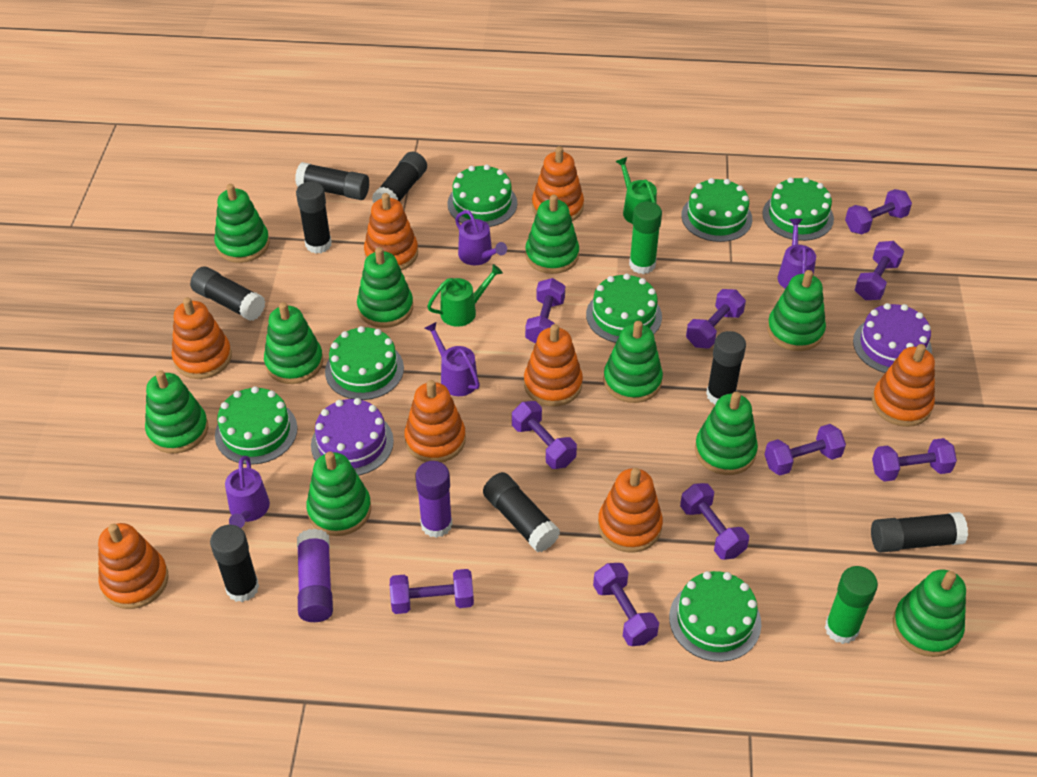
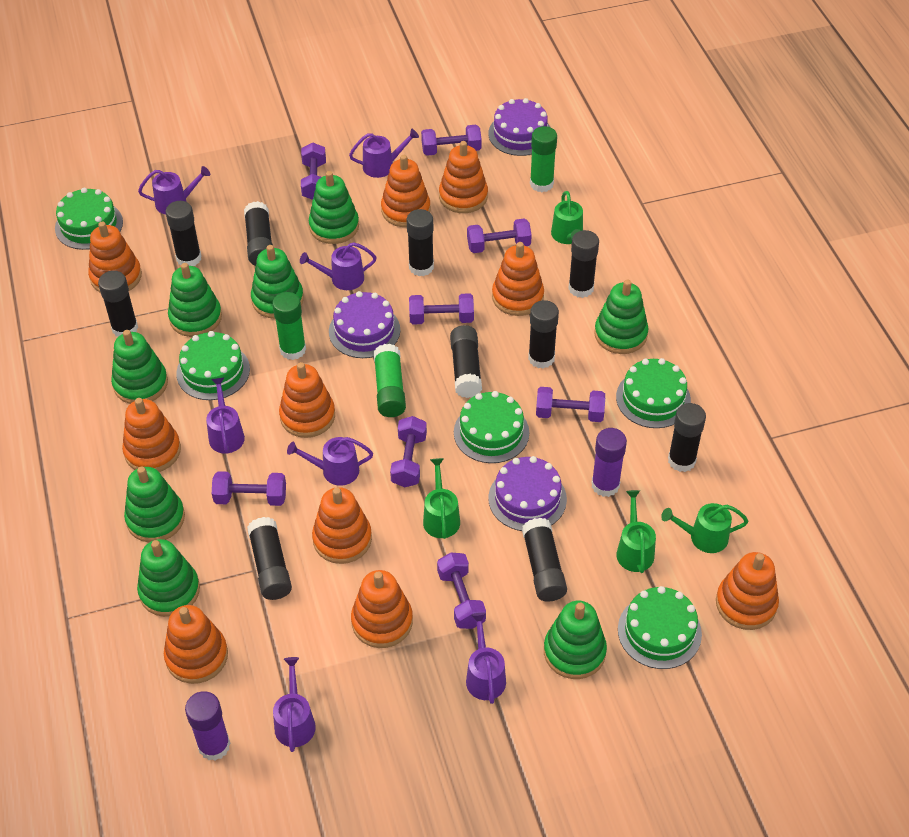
black glue stick: [190,266,266,321] [210,525,259,602] [295,162,369,200] [296,181,332,254] [372,152,427,203] [483,472,560,552] [706,331,746,405] [871,512,968,553] = 8 -> [98,271,138,337] [166,201,201,266] [244,201,273,266] [247,517,292,600] [406,209,434,276] [450,325,482,398] [522,518,567,602] [528,300,559,369] [568,230,599,298] [668,403,706,472] = 10
green cake: [215,386,297,465] [325,326,404,400] [447,165,517,227] [586,274,662,343] [669,571,761,662] [681,178,752,242] [762,177,834,241] = 7 -> [55,188,123,250] [176,331,250,400] [454,391,529,463] [616,358,691,428] [618,586,702,669] = 5
green glue stick: [629,202,662,274] [825,566,878,644] = 2 -> [272,292,306,360] [374,344,406,417] [530,126,557,192] = 3
green stacking toy: [145,370,208,454] [214,184,270,263] [264,302,323,384] [306,452,371,536] [357,247,413,328] [525,195,579,274] [604,321,663,403] [695,392,758,475] [767,270,826,351] [893,569,966,657] = 10 -> [111,330,168,404] [124,466,185,542] [137,539,200,617] [168,263,222,337] [251,245,304,319] [309,171,359,244] [544,601,607,679] [594,280,649,354] = 8
green watering can: [427,264,503,327] [616,157,657,224] = 2 -> [423,458,460,539] [551,191,583,244] [616,490,656,573] [661,503,748,553] = 4
orange stacking toy: [98,523,169,609] [172,297,232,379] [364,193,418,270] [404,380,466,463] [524,324,583,406] [532,146,584,221] [598,468,663,552] [872,344,935,427] = 8 -> [88,222,142,293] [122,398,181,472] [164,605,228,684] [279,362,335,438] [312,487,372,564] [351,570,413,648] [381,155,430,227] [439,141,488,213] [492,242,544,316] [716,552,779,630] = 10
purple cake: [311,398,394,476] [853,303,932,373] = 2 -> [329,291,400,358] [488,98,550,156] [488,456,567,531] = 3
purple dumbbell: [390,569,474,614] [512,401,577,469] [525,278,565,344] [593,563,659,646] [680,483,749,560] [686,289,746,349] [764,424,846,475] [845,189,912,234] [855,241,904,300] [872,438,957,482] = 10 -> [212,471,286,506] [301,143,326,200] [390,416,427,487] [409,293,474,324] [421,125,482,156] [437,552,486,629] [467,219,532,253] [536,387,605,422] = 8
purple watering can: [225,456,270,528] [425,322,480,396] [455,210,507,265] [778,219,816,289] = 4 -> [138,166,210,214] [206,378,245,454] [273,657,316,752] [287,437,373,486] [300,242,377,290] [349,129,419,178] [466,613,506,704] = 7

